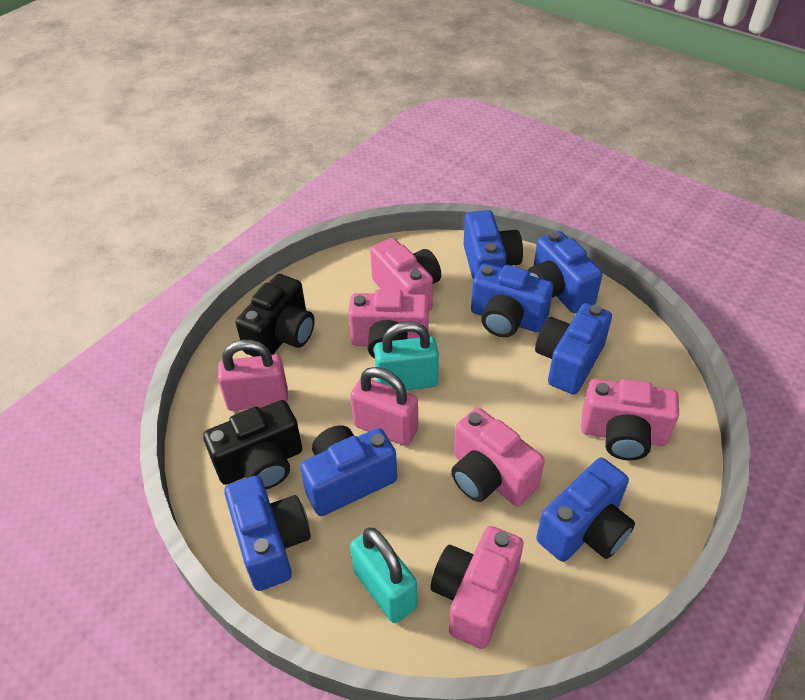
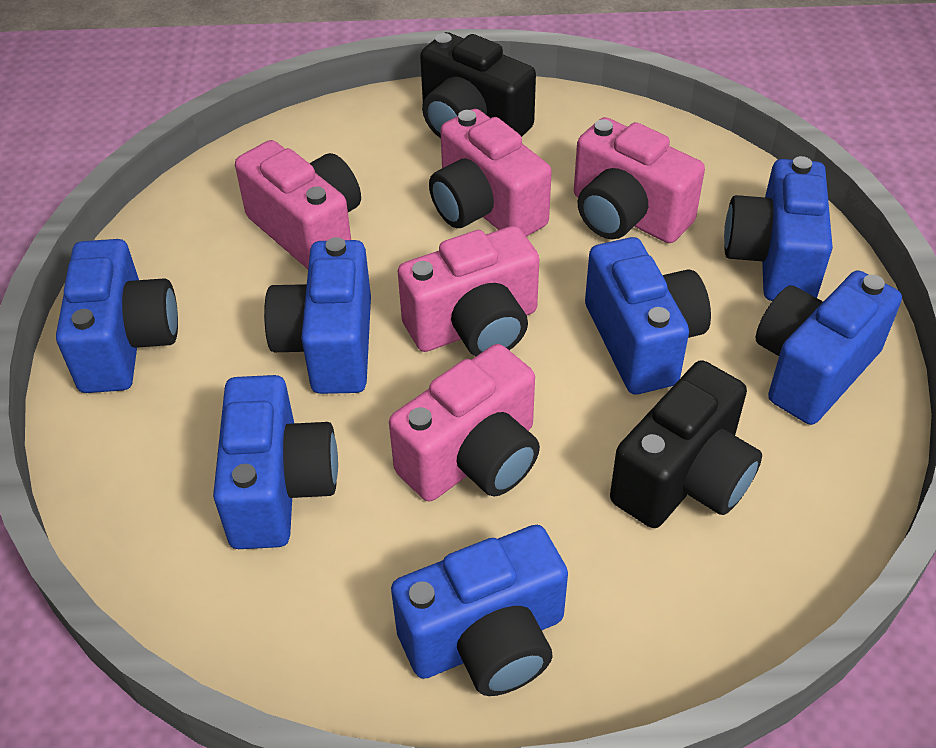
pink padlock: [218,340,288,411] [350,367,418,446] = 2 -> none = 0
turquoise padlock: [350,528,417,623] [374,321,439,390] = 2 -> none = 0

